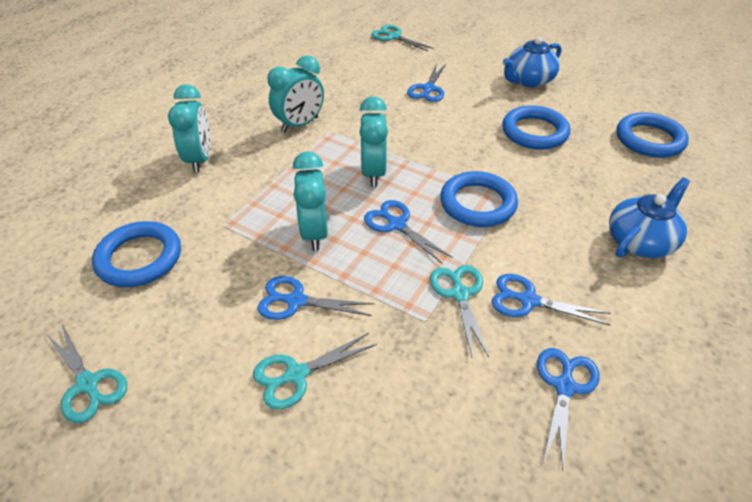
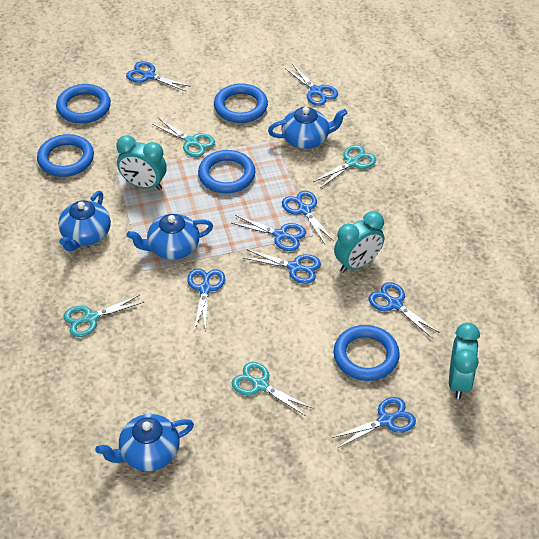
blue ring: [92,221,181,287] [440,171,518,227] [502,105,570,150] [616,112,689,158] = 4 -> [37,134,94,177] [56,84,111,123] [198,150,256,193] [214,83,268,123] [333,325,400,381] = 5
blue scissors: [257,276,374,320] [364,200,453,264] [407,63,447,102] [491,274,611,325] [537,348,600,470] = 5 -> [126,61,191,91] [187,268,225,331] [232,215,306,251] [244,249,321,284] [282,191,334,244] [285,64,338,106] [331,397,416,448] [368,282,440,338] = 8
blue teapot: [503,37,562,87] [609,178,690,258] = 2 -> [58,191,111,252] [96,414,194,471] [127,214,213,260] [268,107,347,149] = 4
turquoise clock: [168,84,210,173] [268,55,324,133] [293,151,328,251] [359,96,388,187] = 4 -> [116,135,166,190] [334,211,384,273] [449,323,480,399] = 3

